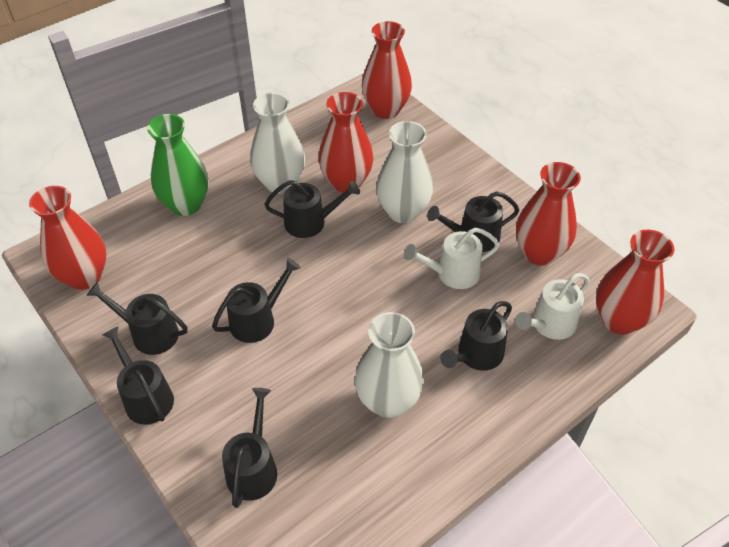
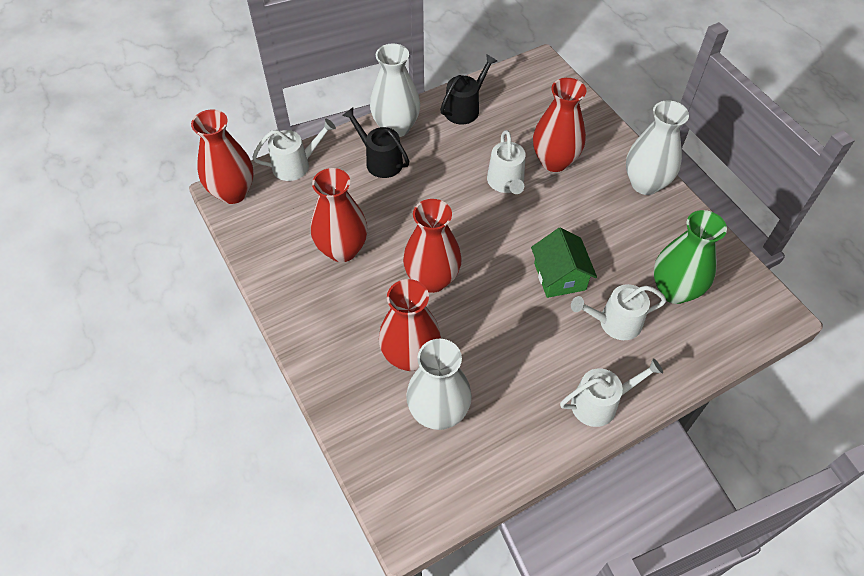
black watering can: [86,282,188,355] [102,326,174,425] [212,258,301,343] [222,388,277,508] [264,180,360,238] [427,191,519,252] [440,301,512,371] = 7 -> [342,108,409,178] [440,54,497,125] = 2
green house: none = 0 -> [531,228,597,298] = 1
white watering can: [404,228,500,289] [515,273,590,340] = 2 -> [252,119,336,181] [487,130,526,194] [560,358,663,427] [571,284,666,340] = 4

